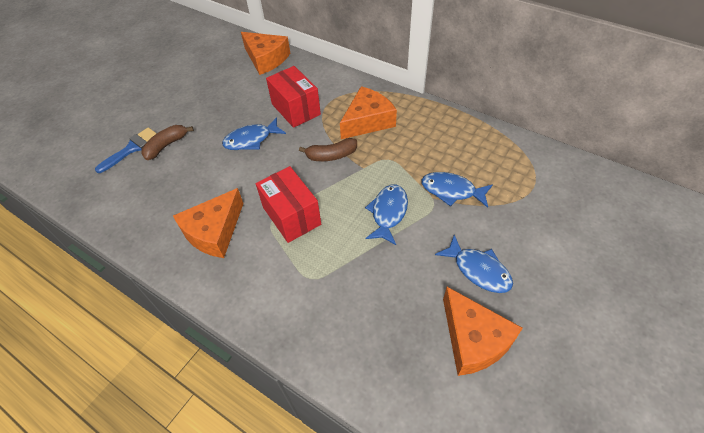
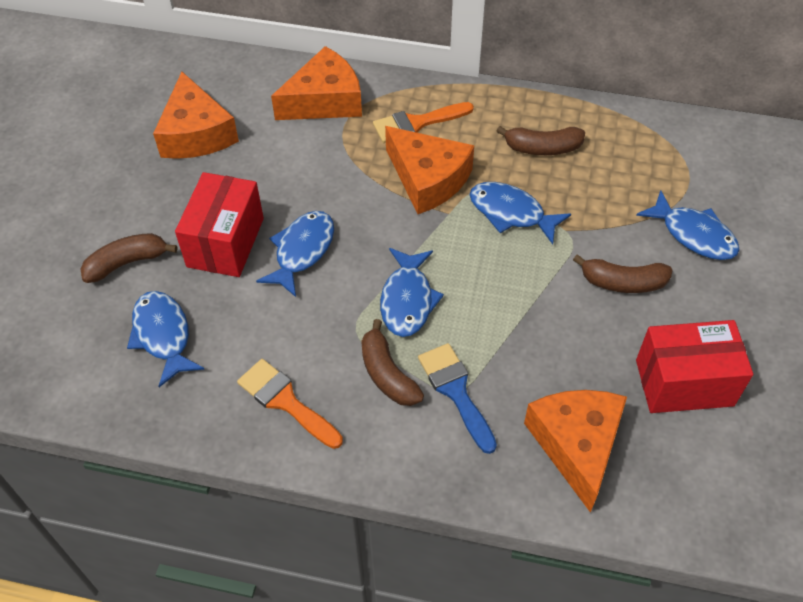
blue fish: [222,117,286,150] [365,184,408,245] [421,172,493,208] [435,235,513,293] = 4 -> [127,291,205,387] [256,211,334,297] [380,248,444,337] [469,182,571,244] [636,191,740,260] = 5
brown banana: [141,125,194,160] [299,138,357,161] = 2 -> [80,233,177,283] [361,319,424,406] [496,126,585,155] [573,254,672,293] = 4
orange brush: none = 0 -> [237,359,343,449] [373,102,474,143] = 2

